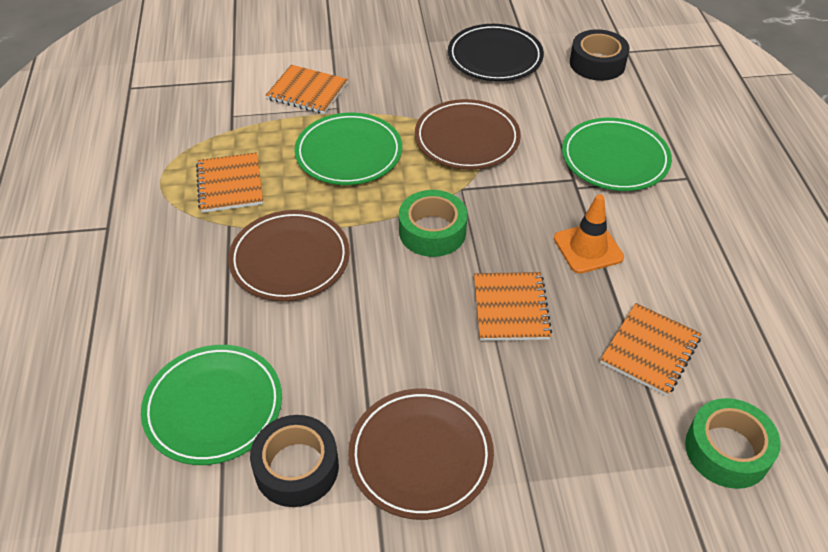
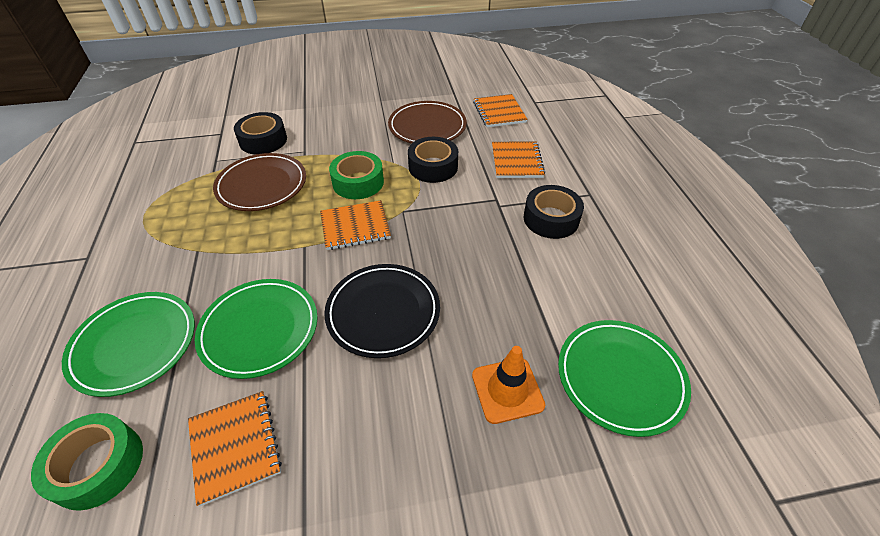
black tape: [250,415,339,507] [570,29,630,81] = 2 -> [234,112,287,155] [408,137,458,183] [524,185,584,239] = 3
brown plate: [228,210,350,301] [348,389,494,520] [415,99,521,170] = 3 -> [213,153,306,211] [388,101,467,144] = 2

